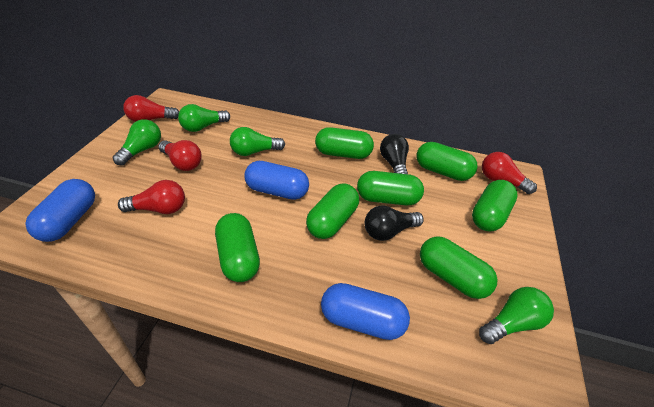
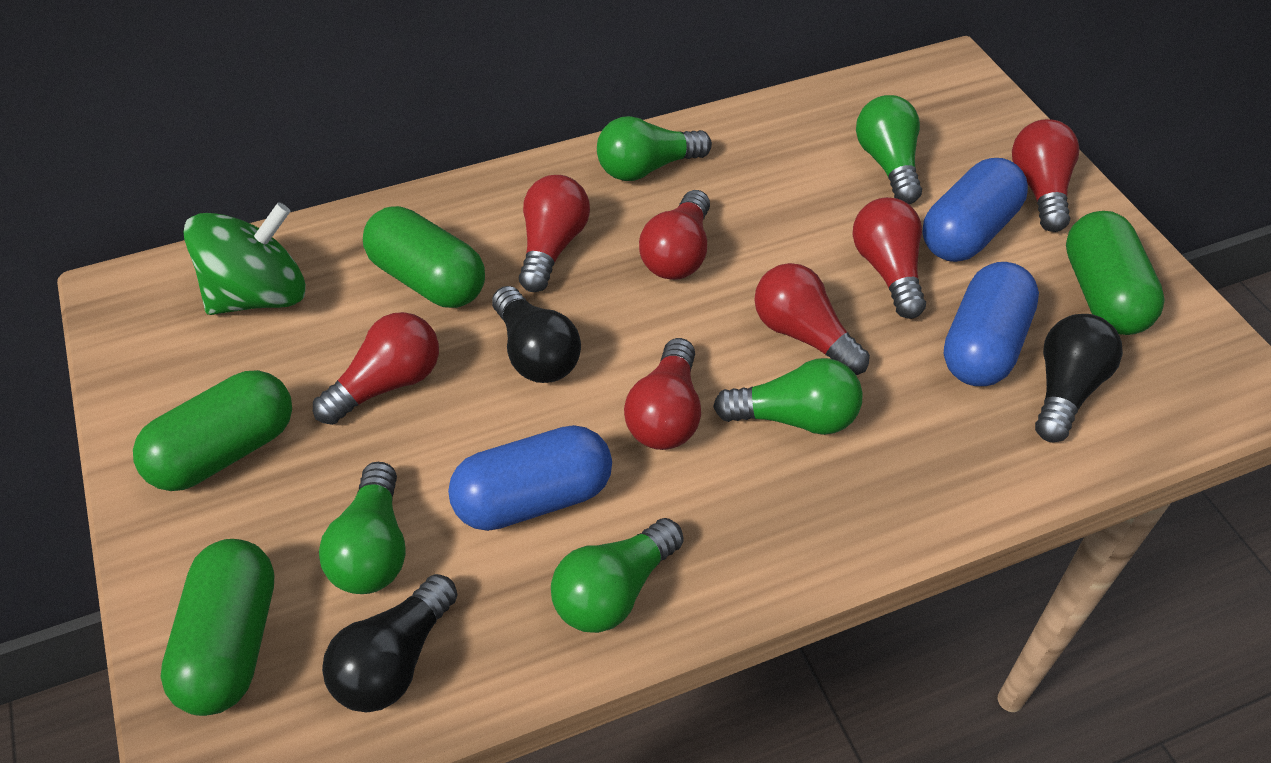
black light bulb: [364,205,424,241] [380,134,409,174] = 2 -> [322,574,458,712] [492,286,581,383] [1035,314,1123,442] = 3
green capsule: [215,213,260,282] [306,184,359,239] [315,127,374,159] [357,171,424,205] [416,142,478,181] [420,236,498,299] [472,180,518,232] = 7 -> [133,370,292,491] [161,539,274,716] [363,206,485,308] [1066,211,1165,335] = 4
green light bulb: [113,119,161,166] [178,104,230,132] [230,127,285,156] [479,287,554,344] = 4 -> [319,462,406,594] [551,518,684,633] [597,116,712,181] [713,358,863,435] [856,95,922,204] = 5
green spinning top: none = 0 -> [184,202,306,315] = 1
red light bulb: [118,180,185,214] [123,95,179,122] [158,140,202,171] [482,152,537,194] = 4 -> [313,312,439,425] [519,175,590,292] [624,338,701,450] [639,190,710,280] [755,263,870,375] [852,197,926,319] [1012,119,1079,232] = 7

